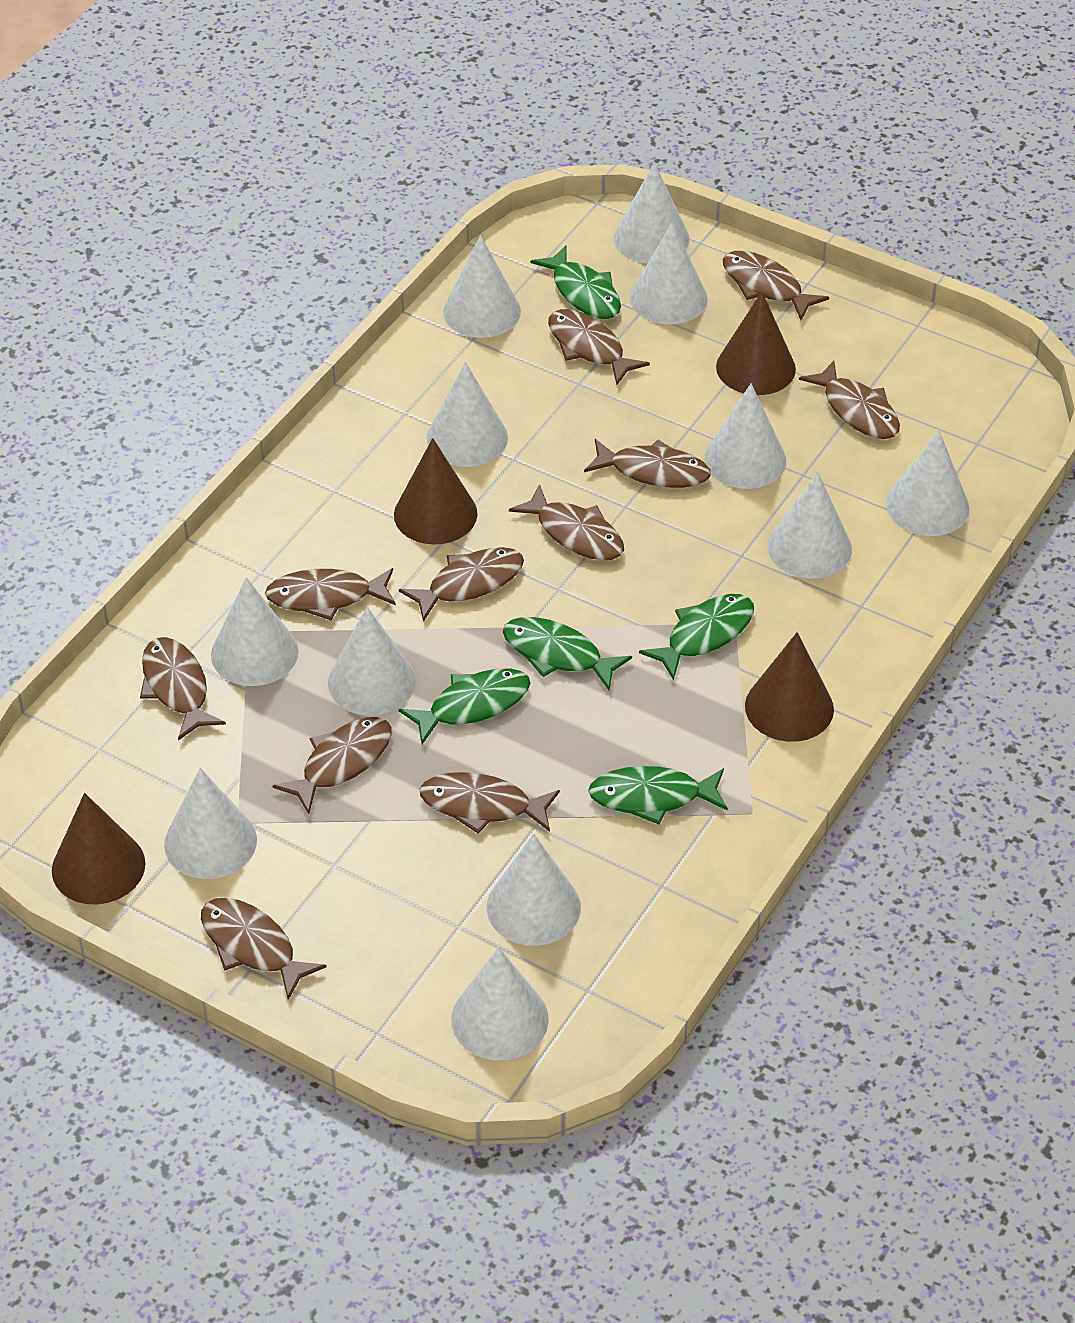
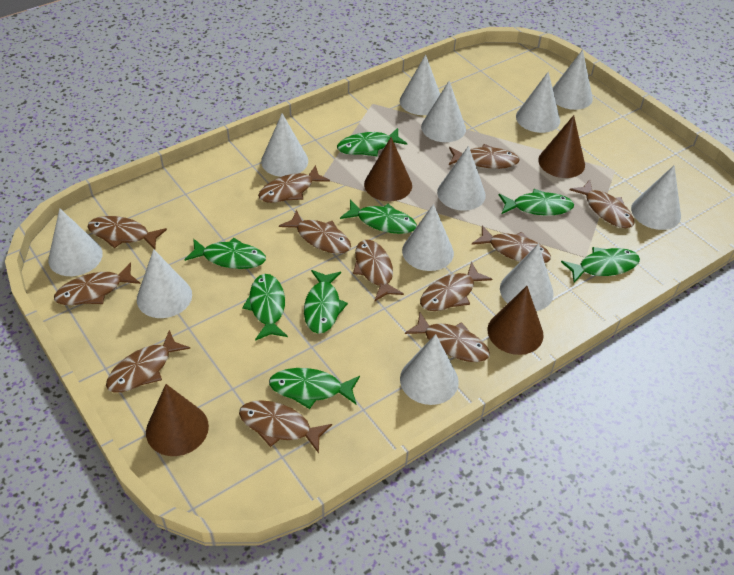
brown fish: [140,637,226,741] [201,898,327,1000] [265,568,396,620] [272,717,392,814] [399,547,524,622] [420,772,560,834] [509,484,624,560] [548,309,650,385] [584,439,711,488] [723,251,829,320] [799,360,900,439] = 11 -> [54,262,141,305] [88,216,167,249] [106,330,190,393] [239,400,332,453] [258,165,330,203] [279,210,351,254] [353,240,404,301] [405,313,490,362] [420,262,492,311] [449,144,520,169] [472,225,551,263] [569,180,634,228] = 12
green fish: [399,668,530,744] [503,617,632,690] [530,246,621,319] [588,766,728,825] [639,594,754,680] = 5 -> [184,238,266,269] [242,274,288,341] [269,368,360,409] [304,270,348,334] [337,128,407,156] [340,200,417,234] [499,189,574,216] [561,247,640,283] = 8

